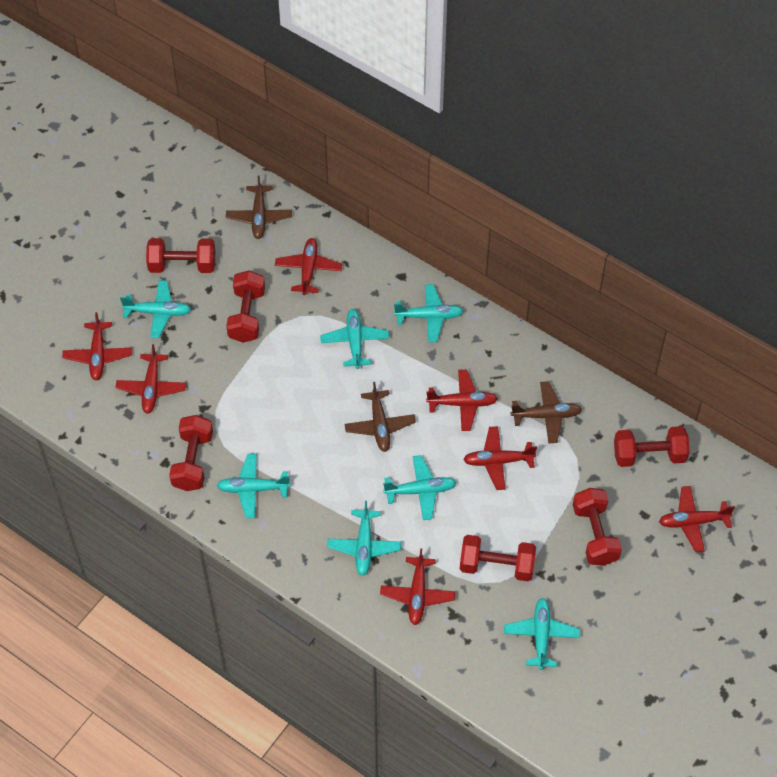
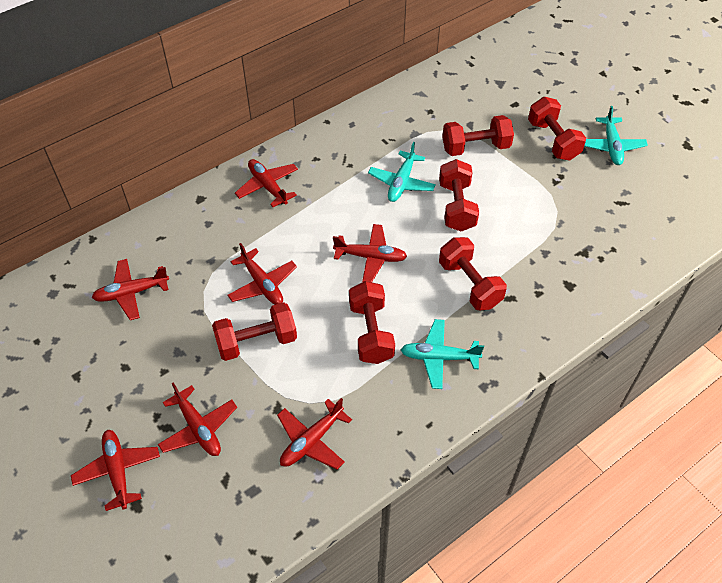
brown plane: [226,175,292,239] [344,382,416,452] [511,381,582,443] = 3 -> none = 0
turquoise plane: [120,280,191,338] [217,454,290,518] [320,309,390,369] [327,501,401,576] [383,455,456,520] [394,284,463,342] [504,598,580,670] = 7 -> [368,142,436,202] [401,319,484,389] [584,106,648,165] = 3

